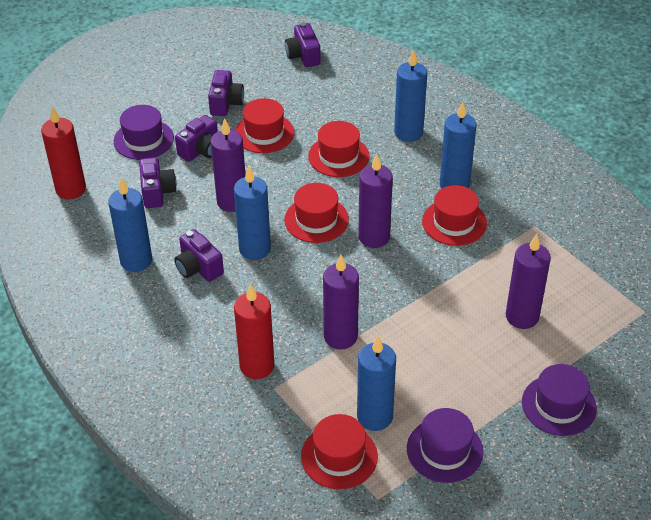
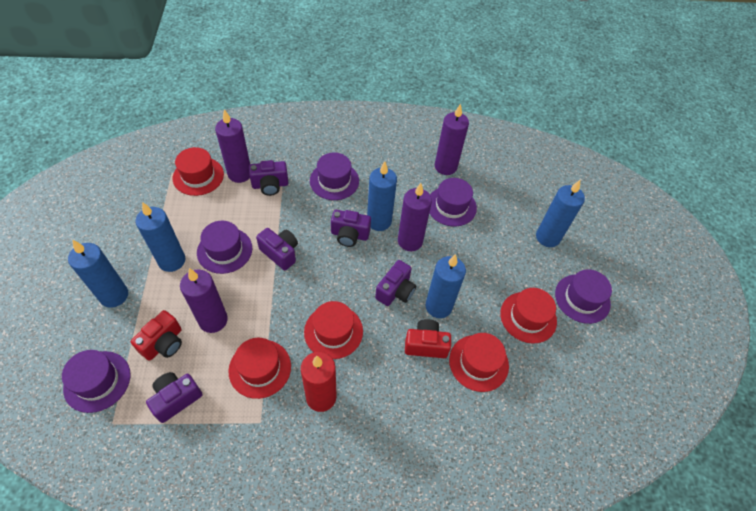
purple hat: [114,105,174,160] [407,408,483,483] [522,364,597,436] = 3 -> [62,350,131,413] [197,221,252,274] [310,152,359,200] [430,178,477,227] [555,269,612,324] = 5
red camera: none = 0 -> [131,310,182,361] [405,319,451,358] = 2
red candle: [41,106,86,199] [234,284,274,379] = 2 -> [301,352,336,412] = 1

